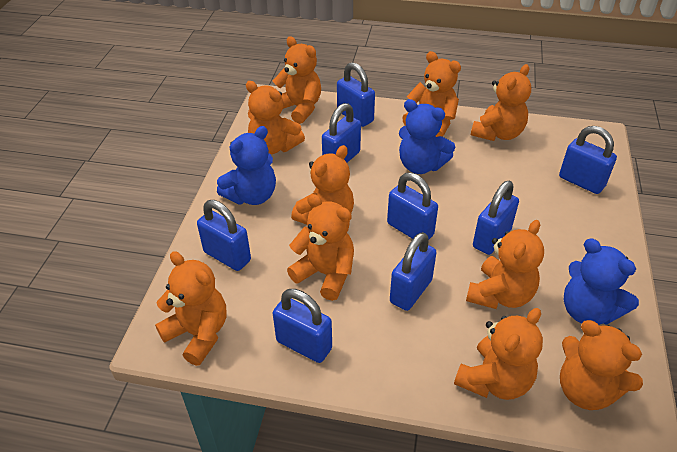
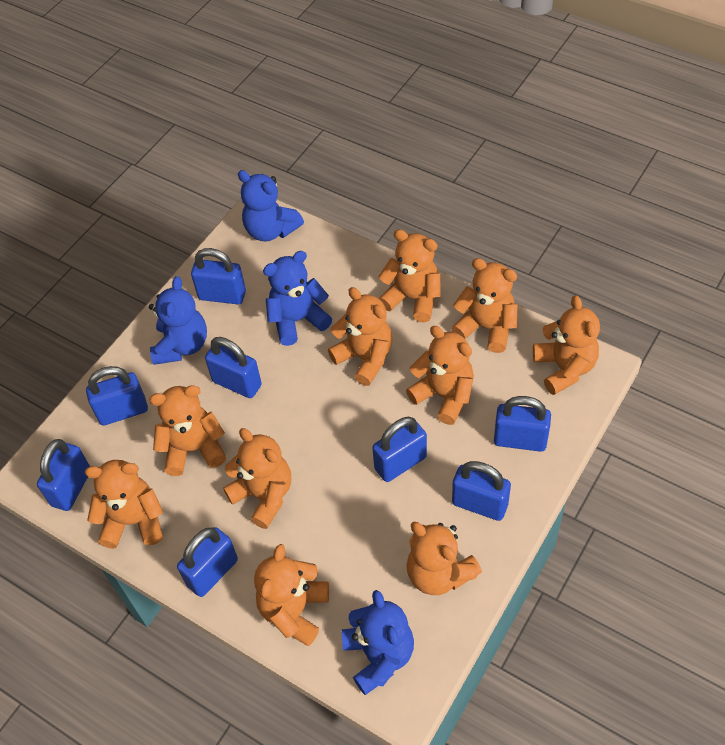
blue teddy bear: [217,126,276,205] [399,99,455,174] [563,238,639,325] = 3 -> [149,276,207,365] [238,170,304,241] [263,251,332,346] [341,590,414,695] = 4

